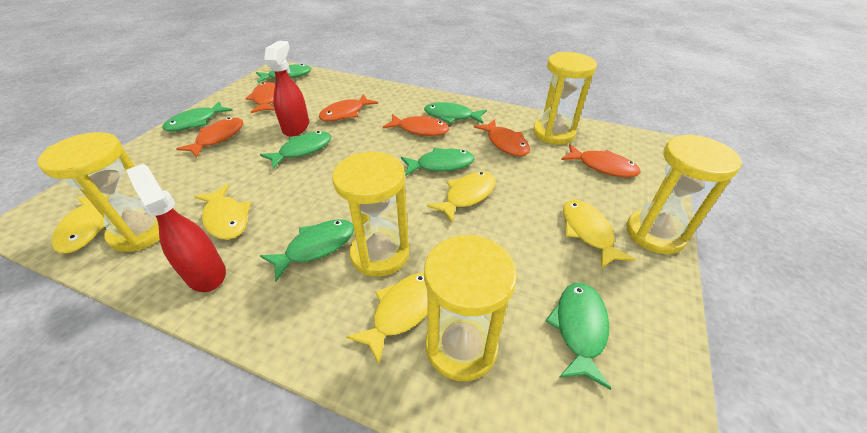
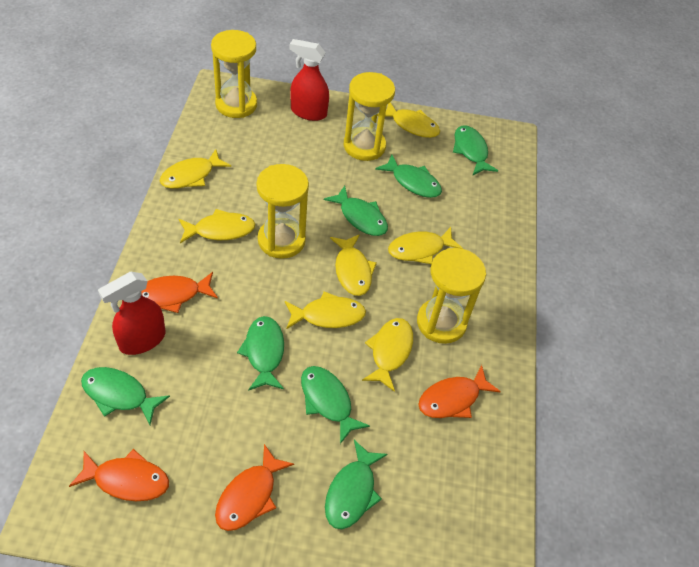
orange fish: [176,118,243,157] [245,82,275,113] [319,94,378,121] [383,114,449,136] [474,119,530,156] [561,144,641,177] = 6 -> [69,449,169,501] [141,272,218,313] [215,444,294,531] [418,365,501,418] = 4
yellow fish: [52,194,109,254] [194,184,251,240] [346,273,428,365] [427,172,496,223] [563,200,636,268] = 5 -> [159,149,231,189] [179,209,255,243] [285,291,366,329] [330,234,377,296] [362,318,413,392] [377,103,440,138] [388,227,463,264] = 7
yellow hourglass: [38,132,160,252] [332,152,410,277] [424,235,517,381] [533,52,597,145] [626,134,742,254] = 5 -> [211,30,257,118] [257,164,309,259] [344,72,395,161] [417,248,486,344] = 4

